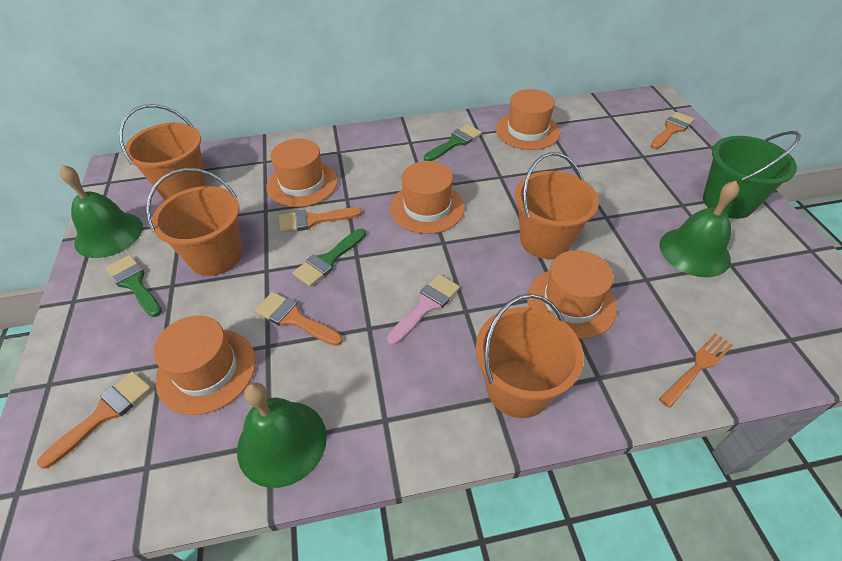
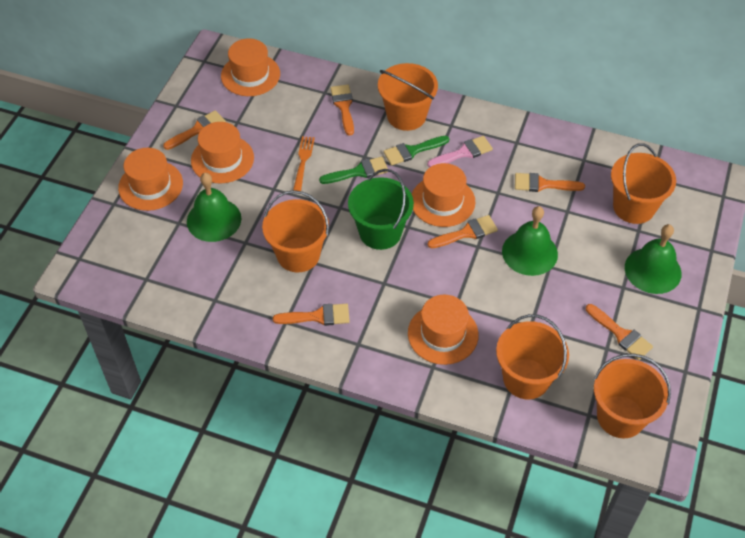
green brush: [106,255,162,317] [293,228,366,287] [424,124,482,161] = 3 -> [319,157,388,184] [383,136,449,165] = 2
orange brush: [37,372,152,469] [255,292,343,346] [279,207,362,233] [650,112,694,149] = 4 -> [163,110,226,150] [273,304,350,326] [330,85,354,136] [428,215,498,248] [515,173,585,192] [586,304,653,360] = 6
orange bucket: [119,104,206,199] [146,168,242,276] [475,294,584,418] [515,152,599,259] = 4 -> [262,190,329,272] [378,63,438,131] [496,314,569,399] [594,353,671,438] [611,143,676,224] = 5

